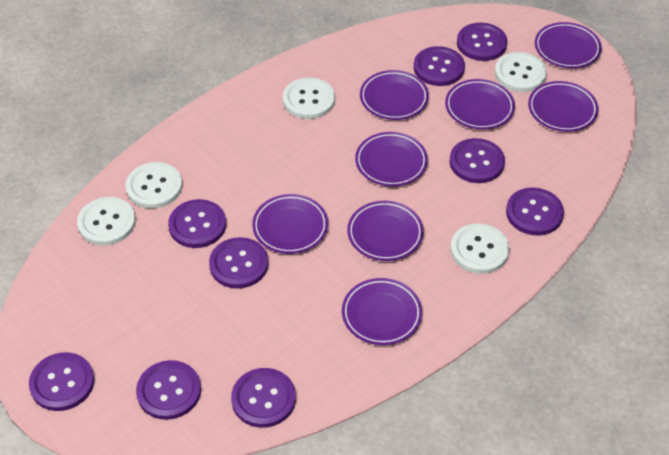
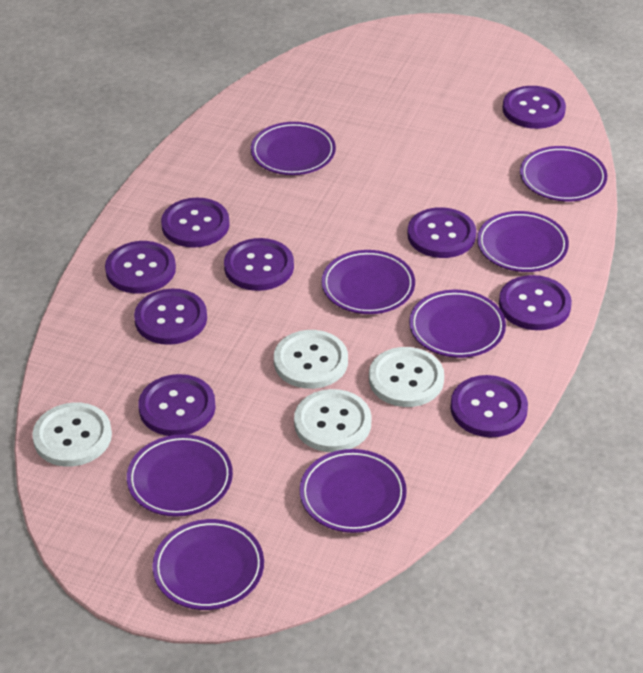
white button: [77,197,136,246] [126,162,182,209] [283,78,335,119] [450,223,509,274] [495,52,547,92] = 5 -> [32,403,112,466] [274,330,348,389] [294,389,372,452] [369,347,444,407] = 4

